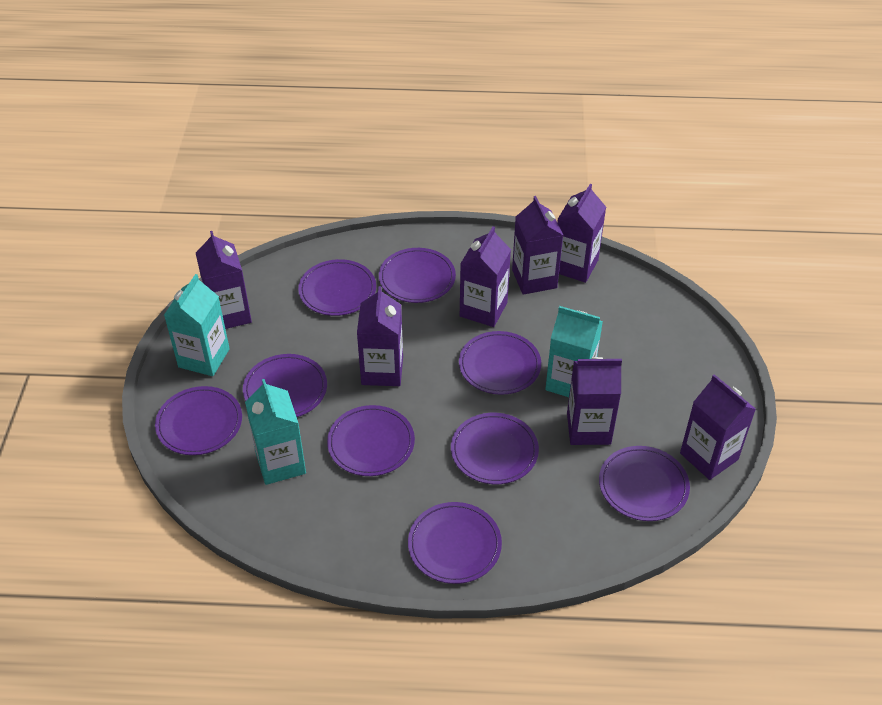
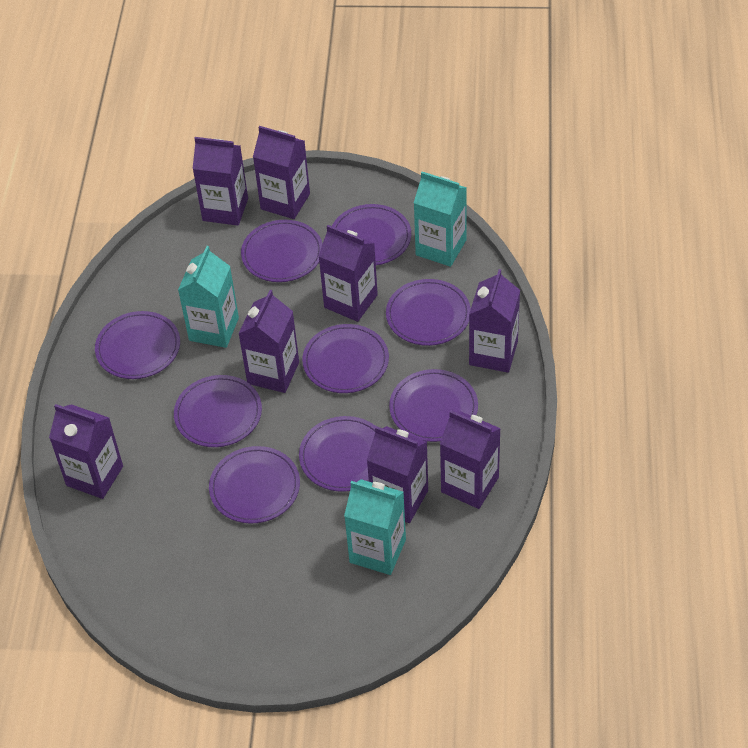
purple carton: [196,231,252,329] [357,286,403,386] [460,227,511,327] [512,196,563,295] [557,184,606,283] [567,357,622,445] [680,374,756,480] = 7 -> [49,404,123,499] [192,137,248,226] [238,290,299,393] [253,126,310,219] [319,225,378,322] [367,426,428,523] [440,411,501,509] [469,269,520,373] = 8

